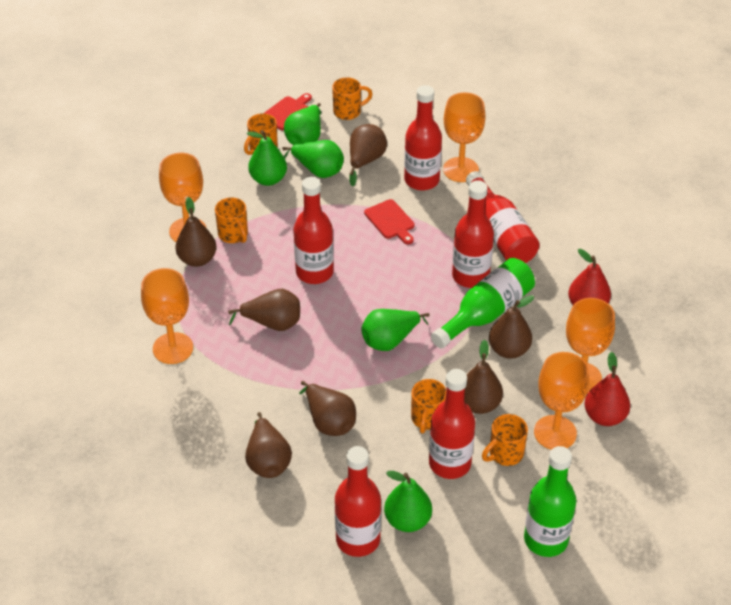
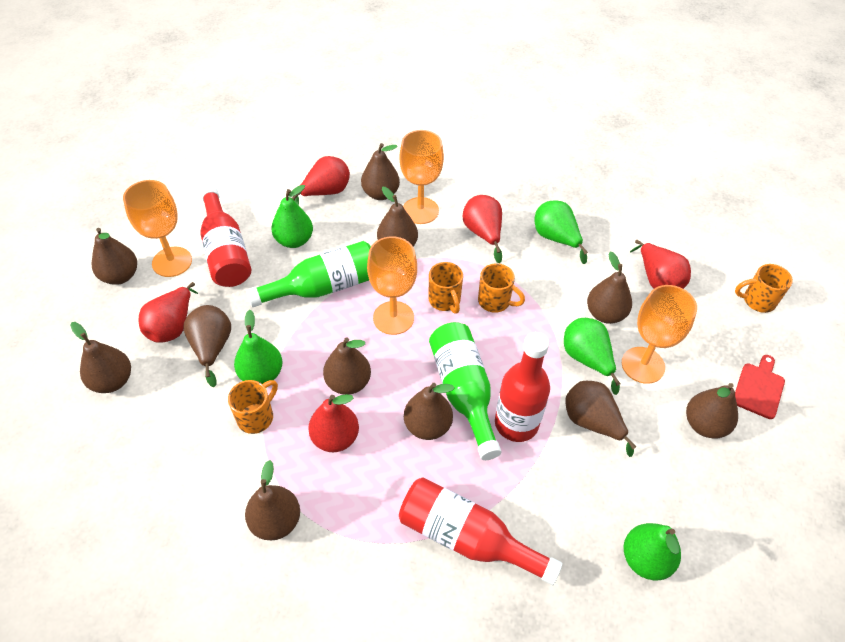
brown pear: [175,197,217,267] [228,289,300,331] [245,412,292,478] [299,381,356,436] [349,124,387,187] [464,340,503,414] [489,295,534,359] = 7 -> [70,322,131,393] [92,228,137,285] [184,305,231,387] [245,460,300,541] [323,338,371,395] [361,143,400,200] [377,187,418,246] [404,383,454,440] [565,381,636,457] [587,251,632,324] [686,383,738,439] = 11
orange goblet: [141,268,193,364] [159,153,206,242] [443,92,485,182] [534,352,589,450] [566,298,615,394] = 5 -> [123,180,192,277] [367,236,417,335] [399,130,444,224] [622,285,697,384] = 4
orange mug: [215,197,248,243] [244,113,278,155] [332,77,372,120] [411,379,446,433] [482,414,528,466] = 5 -> [228,380,278,434] [428,262,463,314] [478,263,525,313] [735,264,793,313] = 4
red bottle: [294,177,334,284] [335,446,381,557] [404,85,442,190] [429,369,475,479] [452,181,494,288] [466,171,540,263] = 6 -> [200,186,251,287] [399,477,562,585] [495,332,550,442] = 3
red cutting board: [264,93,312,130] [364,199,415,245] = 2 -> [735,355,785,419] = 1
red pear: [568,249,611,305] [584,352,630,426] = 2 -> [139,282,198,343] [292,156,350,206] [308,394,359,452] [463,195,502,263] [630,240,691,289] = 5

